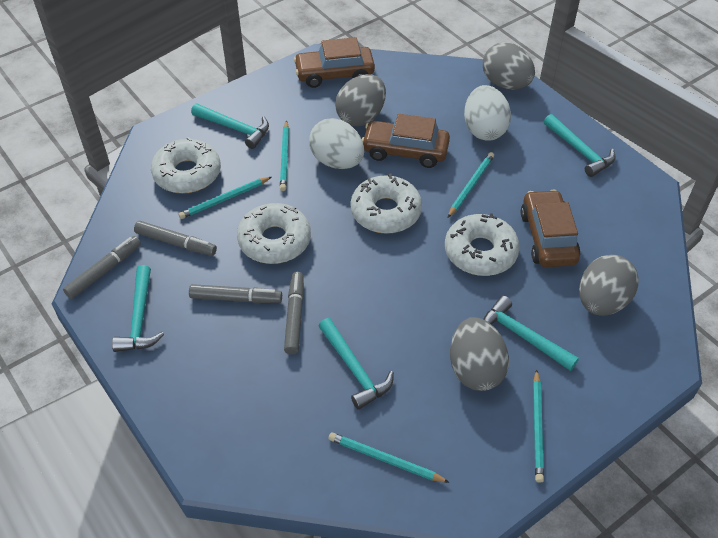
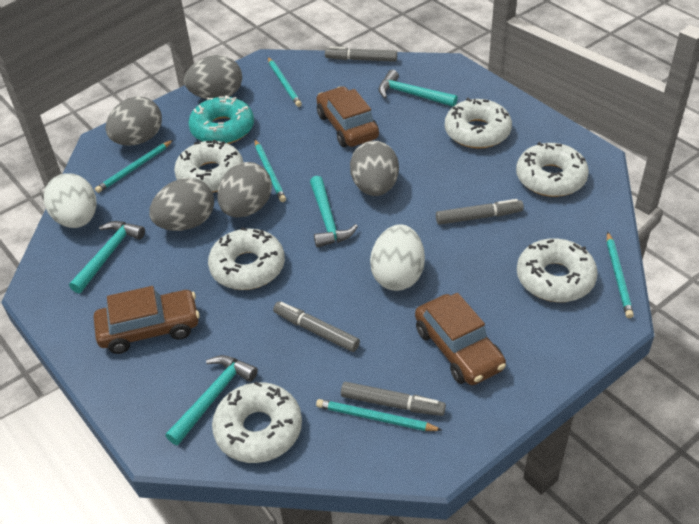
grey egg: [335,74,386,127] [450,317,509,391] [483,42,535,89] [579,254,639,316] = 4 -> [106,96,162,145] [149,178,214,231] [184,55,242,99] [217,162,272,217] [350,141,399,196] = 5
turquoise donut: none = 0 -> [188,95,254,144] = 1
turquoise hammer: [112,265,164,352] [191,103,269,149] [318,318,394,410] [483,296,579,371] [544,114,615,177] = 5 -> [69,221,145,293] [165,355,258,445] [310,176,358,248] [379,70,458,107] = 4
white donut: [151,137,221,194] [237,203,311,264] [350,174,422,234] [445,213,520,276] = 4 -> [174,140,243,193] [208,227,285,290] [212,382,302,463] [445,97,512,149] [516,142,589,197] [517,238,598,302] = 6

